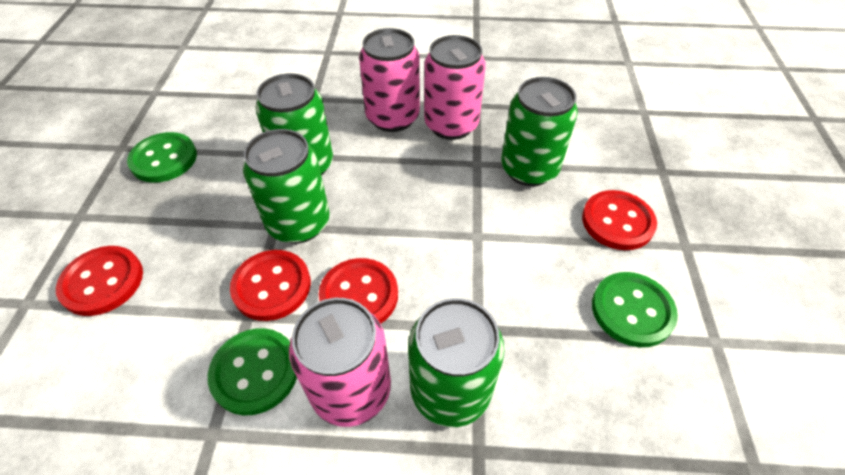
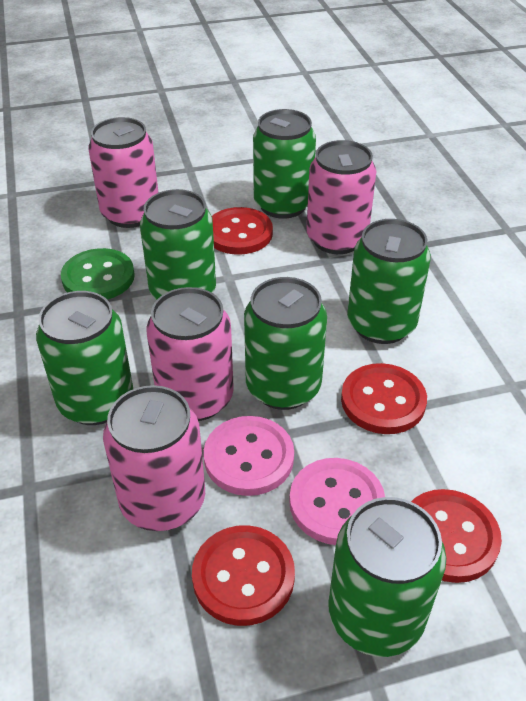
green button: [127,132,197,183] [208,328,297,415] [592,272,678,347] = 3 -> [61,248,135,300] = 1
green can: [243,129,330,244] [256,73,333,176] [408,298,505,427] [501,77,578,186] = 4 -> [36,291,133,425] [140,189,216,300] [244,277,327,410] [253,109,316,219] [328,497,446,657] [347,219,431,344] = 6
pink button: none = 0 -> [204,416,294,496] [289,458,385,545] = 2
pink can: [289,298,391,427] [359,28,420,132] [424,35,486,140] = 3 -> [88,117,159,228] [103,385,205,531] [146,287,234,421] [306,140,376,254] = 4

